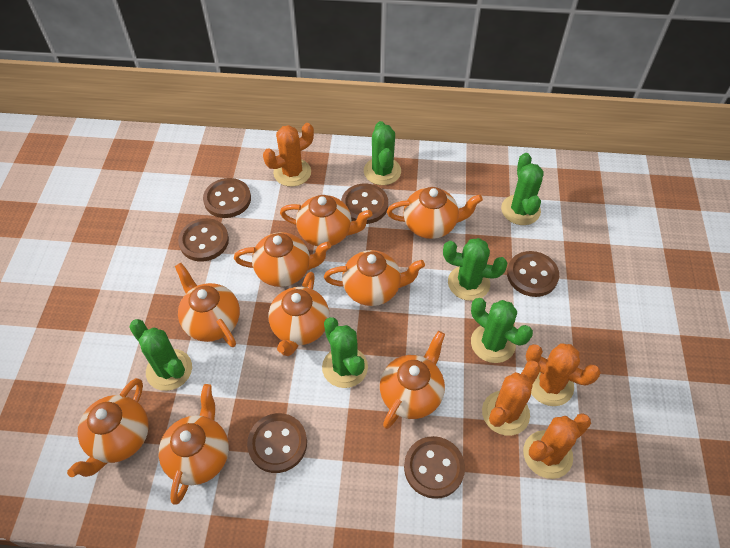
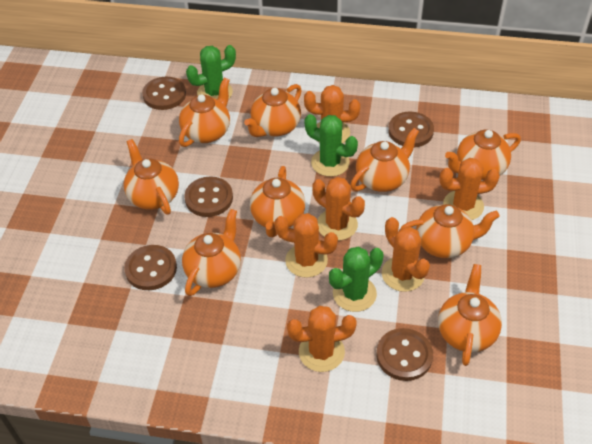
brown button: [178,218,229,262] [203,178,251,218] [247,413,307,473] [341,184,388,224] [404,436,465,499] [507,251,559,297] = 6 -> [124,245,177,290] [142,77,186,110] [184,177,233,217] [376,328,433,381] [388,112,434,147] = 5
green cactus: [129,319,192,391] [322,317,368,388] [364,121,401,185] [443,238,507,301] [471,298,533,363] [501,153,544,225] = 6 -> [186,45,236,99] [304,114,358,177] [329,247,384,312] = 3
orange cactus: [263,123,314,187] [482,361,541,436] [523,413,591,479] [526,343,601,406] = 4 -> [274,213,338,278] [287,306,357,372] [304,85,360,143] [312,177,365,241] [382,217,430,292] [439,158,500,220] = 6

